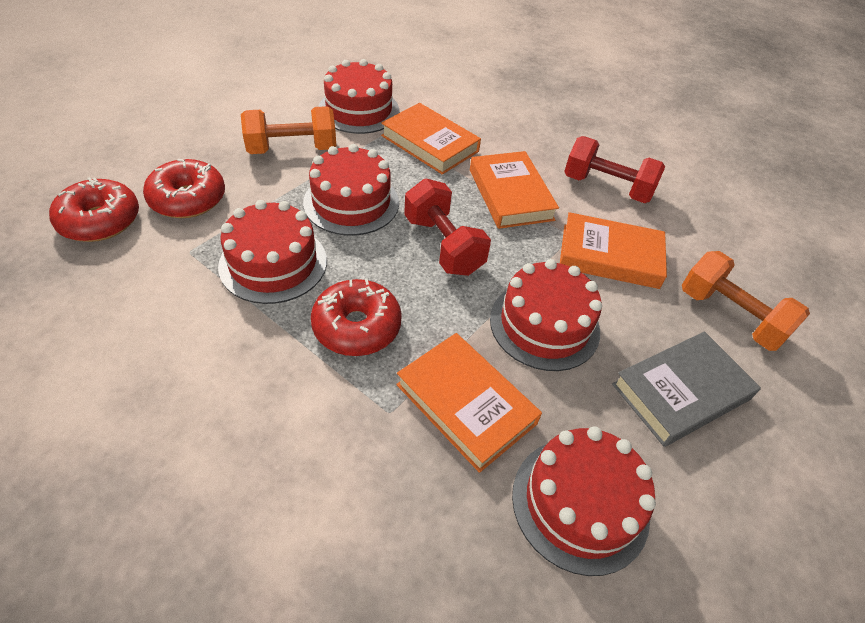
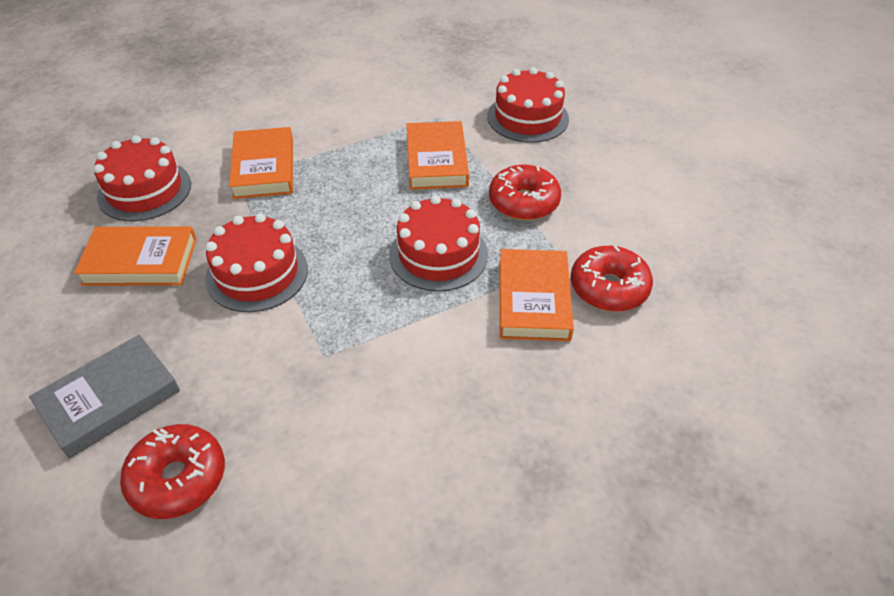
orange dumbbell: [241,106,336,154] [682,251,810,351] = 2 -> none = 0
red cake: [218,200,327,304] [303,144,399,236] [318,59,400,134] [490,259,602,371] [512,427,656,576] = 5 -> [93,135,191,221] [205,213,308,312] [389,195,488,291] [487,67,569,143] = 4
red dumbbell: [404,179,491,276] [564,136,665,203] = 2 -> none = 0

